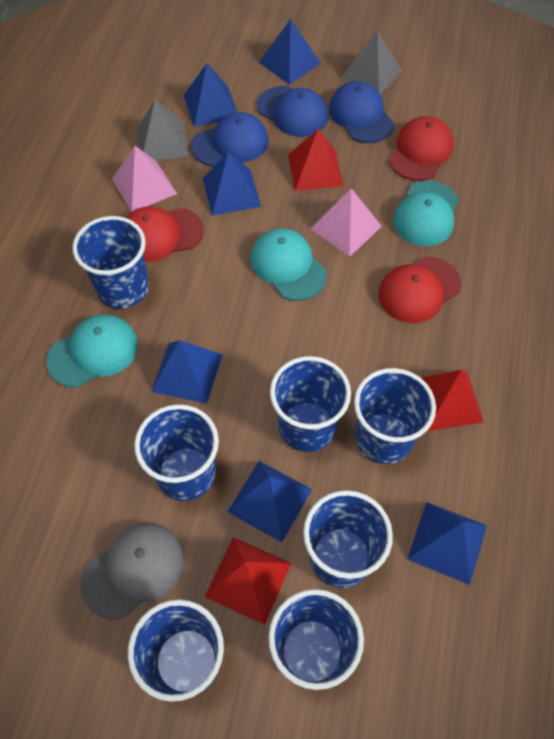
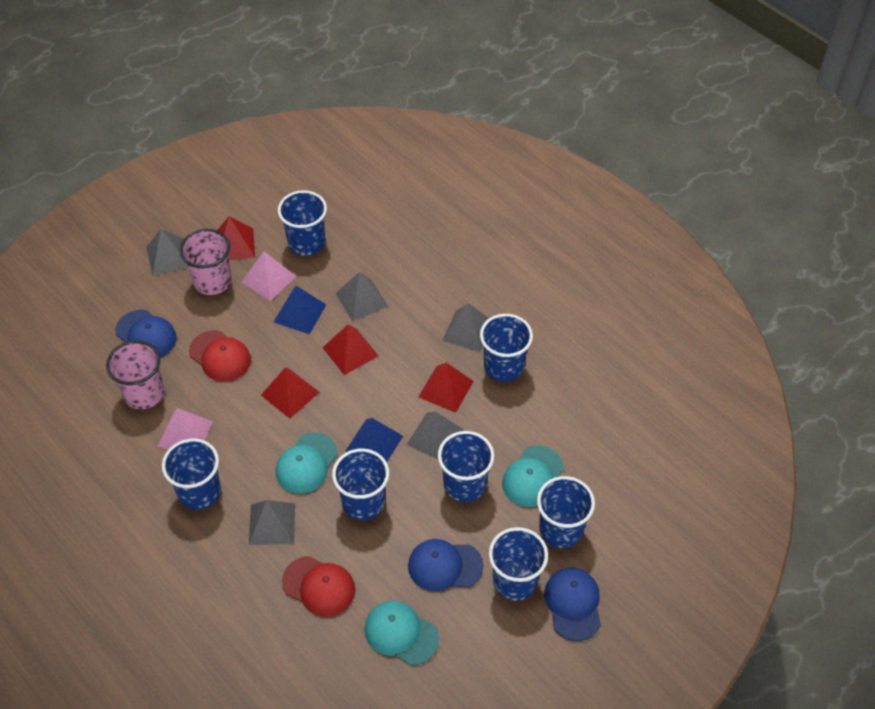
blue pyramid: [151,340,223,404] [184,63,237,127] [203,152,261,216] [228,461,312,542] [259,19,321,85] [407,502,487,585] = 6 -> [274,286,326,334] [345,418,403,462] = 2
grey cap: [80,523,185,620] = 1 -> none = 0
grey pyramid: [137,99,189,160] [341,31,402,95] = 2 -> [147,229,188,276] [249,500,295,545] [335,272,388,321] [406,411,464,459] [442,304,489,352] = 5
pink cup: none = 0 -> [106,340,164,409] [180,229,232,295] = 2
red cap: [126,206,204,262] [378,257,461,323] [389,116,454,181] = 3 -> [189,330,251,382] [282,556,355,617] = 2
red pyramid: [205,537,291,625] [288,129,344,191] [421,370,484,431] = 3 -> [217,216,255,260] [261,367,320,418] [323,325,378,375] [419,363,474,413] = 4

